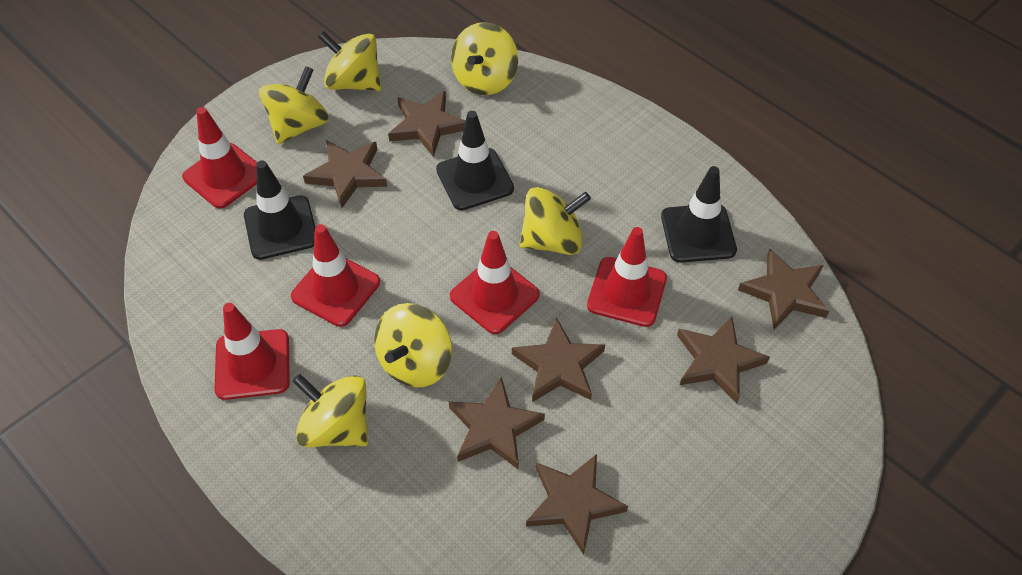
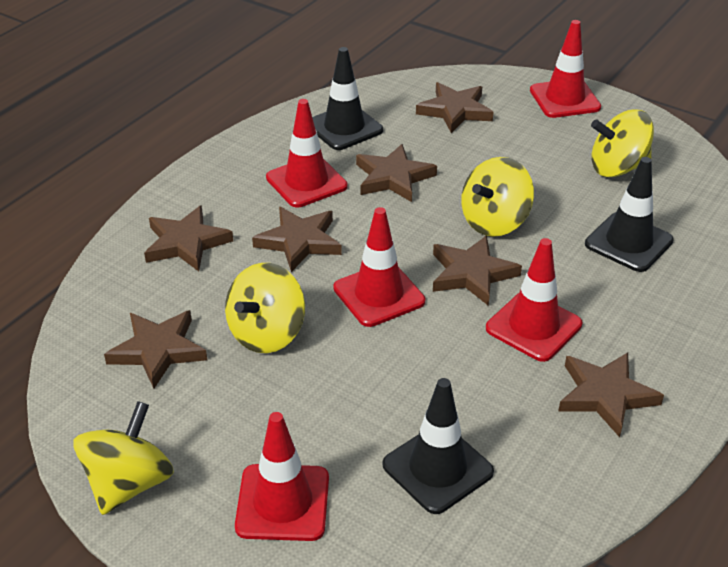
yellow spinning top: [259,66,329,144] [292,374,368,447] [318,31,381,91] [374,303,452,388] [451,22,518,95] [519,187,591,255] = 6 -> [74,401,174,515] [225,263,305,353] [461,157,534,237] [591,109,654,177] = 4

